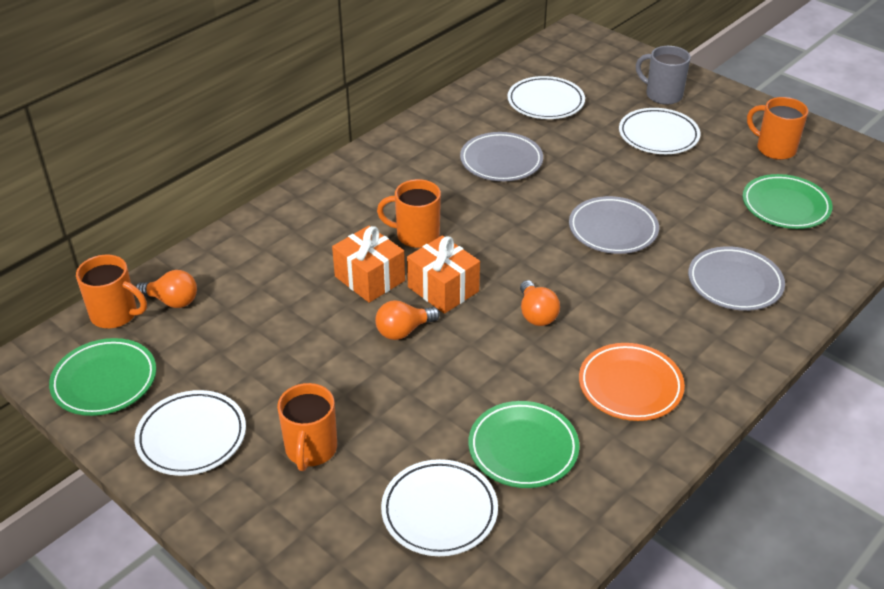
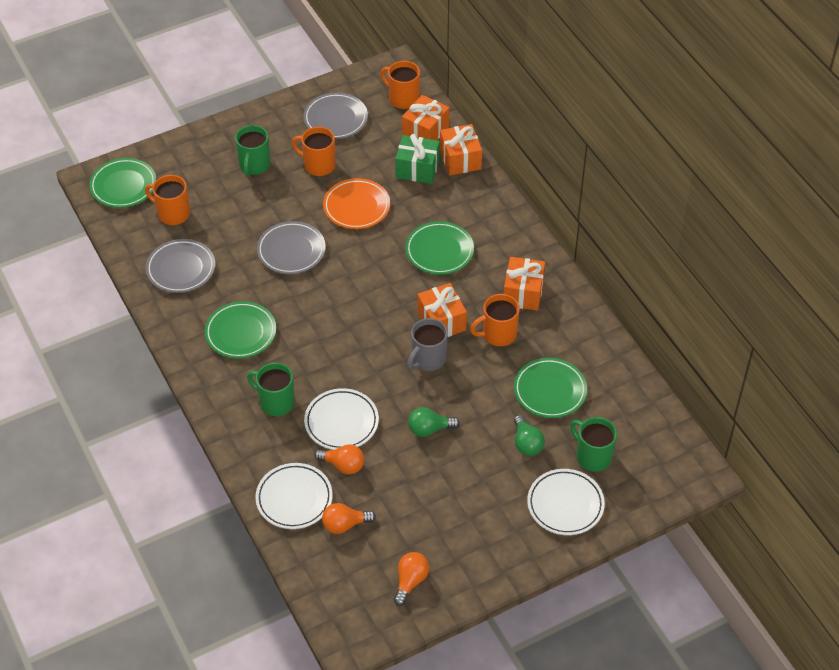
green gift: none = 0 -> [395,134,440,184] = 1
green light bulb: none = 0 -> [408,407,460,437] [514,415,545,456] = 2
green mug: none = 0 -> [235,125,270,176] [247,362,295,416] [570,417,617,472] = 3
green plate: [49,338,156,416] [469,401,579,488] [742,174,832,229] = 3 -> [89,158,156,208] [205,301,276,359] [405,221,474,275] [514,358,587,418] = 4
orange gift: [332,226,405,303] [407,235,480,314] = 2 -> [402,95,450,140] [417,283,467,337] [440,124,482,175] [504,257,545,311] = 4
white plate: [135,390,246,476] [381,459,498,556] [507,76,585,119] [619,108,700,154] = 4 -> [255,463,333,529] [304,388,379,450] [527,469,605,535] = 3

